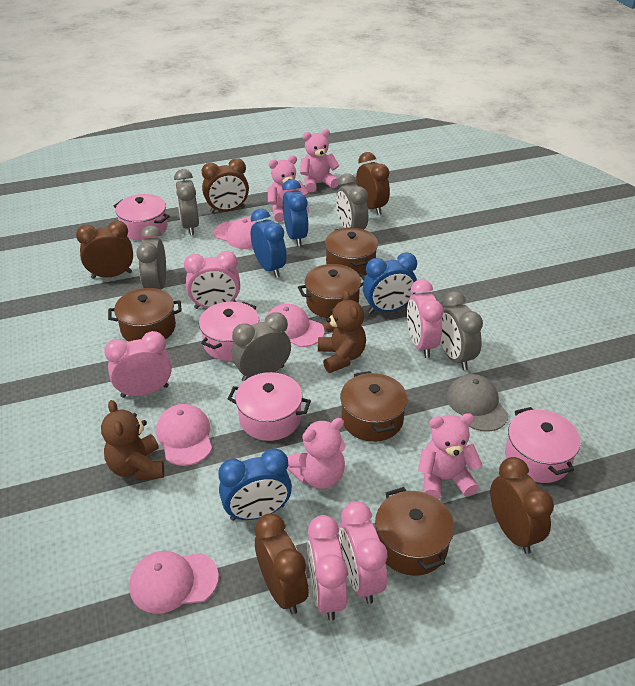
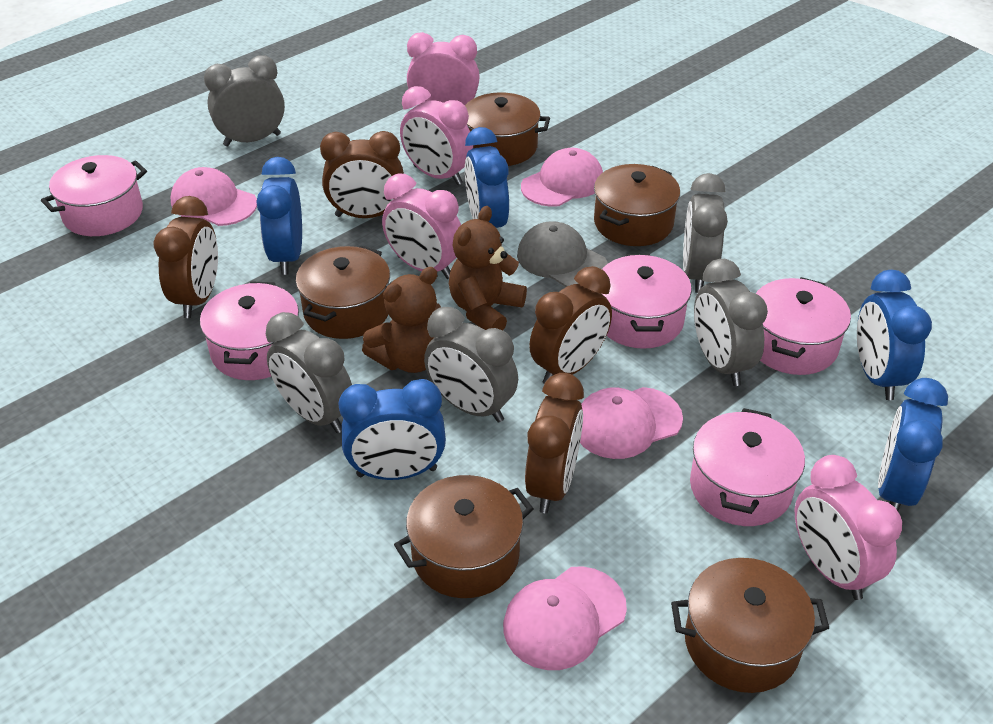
blue clock: [218,448,292,521] [251,209,287,277] [282,179,309,246] [363,253,417,314] = 4 -> [257,157,302,275] [338,379,446,480] [465,127,509,228] [857,270,932,400] [878,378,948,511] = 5
brown clock: [76,221,133,279] [202,158,249,213] [255,513,309,614] [356,152,390,215] [490,457,554,554] = 5 -> [154,196,218,318] [320,131,404,218] [525,373,584,513] [529,266,612,384] = 4
pink clock: [104,331,172,398] [184,251,240,309] [307,515,348,621] [339,501,387,604] [407,279,443,358] = 5 -> [382,173,461,279] [400,86,473,185] [407,32,480,105] [795,455,902,600] = 4
pink pot: [114,194,170,241] [199,302,259,361] [228,372,311,441] [505,407,581,483] = 4 -> [41,155,147,236] [200,281,299,380] [602,254,692,349] [690,408,805,526] [756,277,851,375] = 5
pink teddy bear: [268,155,309,222] [287,418,346,489] [300,129,339,192] [418,413,482,499] = 4 -> none = 0

